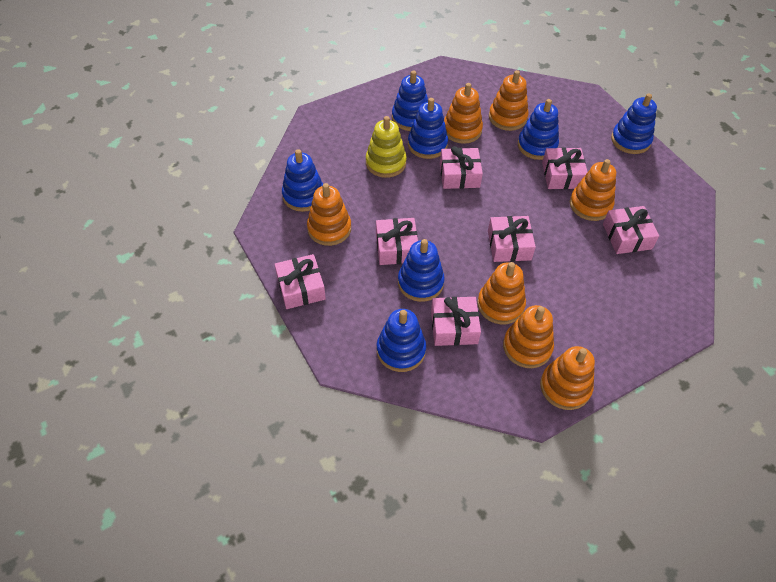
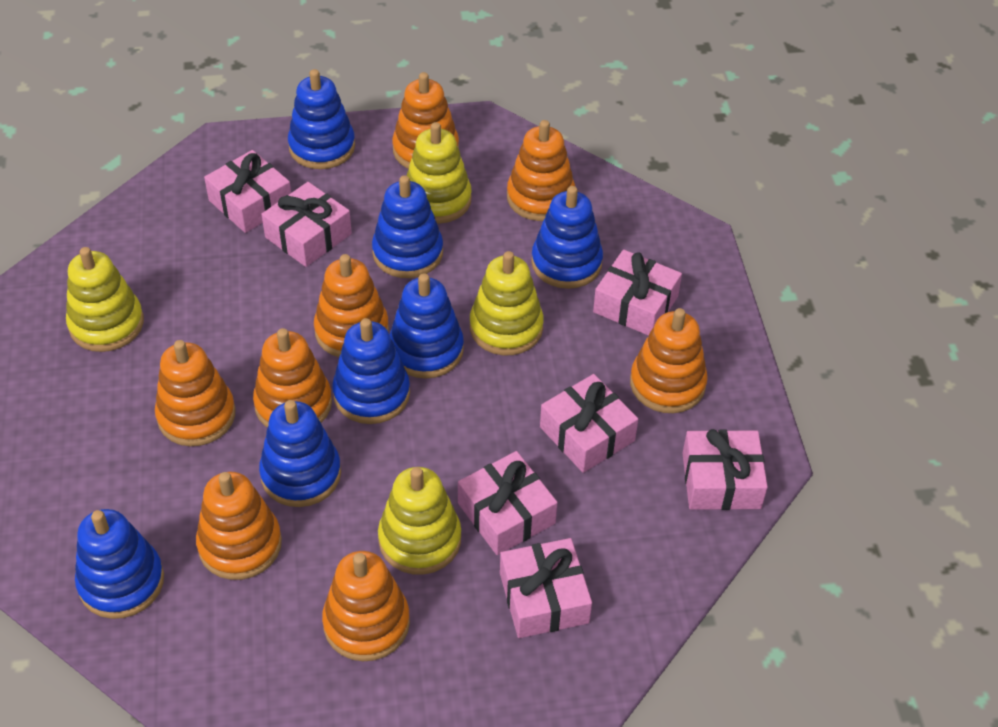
orange stacking toy: [307,183,351,246] [444,83,483,144] [477,262,526,324] [489,70,529,131] [503,305,554,368] [540,346,595,410] [570,159,616,221] = 7 -> [155,340,235,446] [196,472,282,580] [253,328,332,428] [314,254,389,357] [322,551,410,661] [392,72,459,169] [507,120,575,221] [630,308,708,413] = 8
yellow stacking toy: [366,116,407,178] = 1 -> [66,247,144,352] [378,467,461,575] [406,122,472,224] [470,251,544,355] = 4

